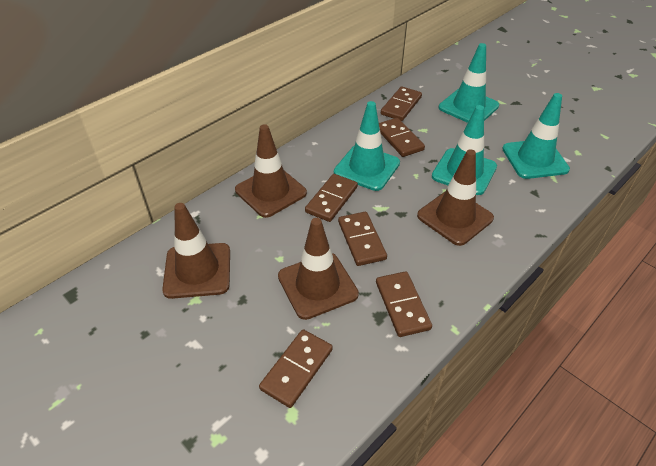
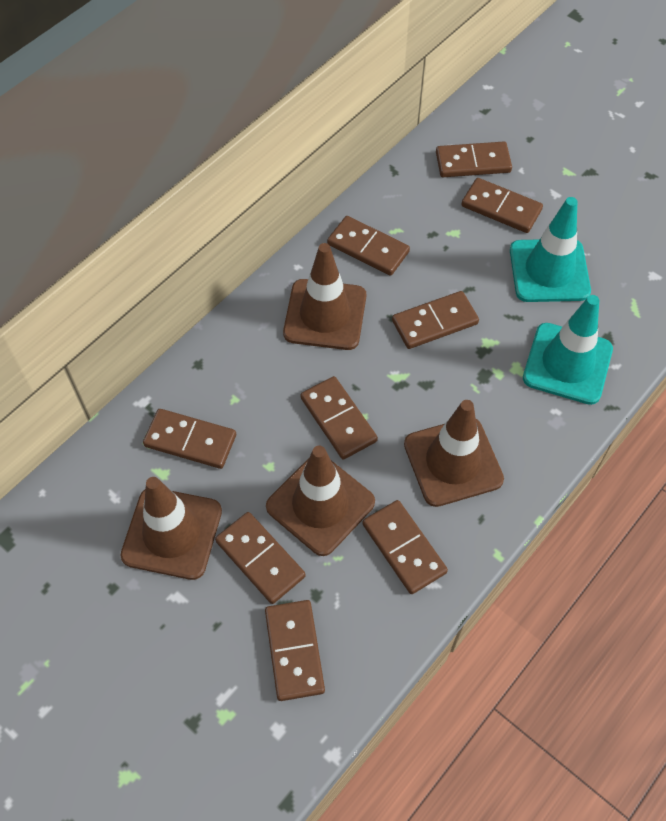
brown domino: [259,329,333,408] [305,174,358,222] [338,212,387,266] [376,271,432,337] [379,118,425,157] [381,86,422,121] = 6 -> [143,409,236,469] [215,512,306,604] [265,600,325,701] [300,376,378,460] [327,216,410,276] [362,500,448,594] [392,291,479,349] [436,142,512,177] [461,178,543,233] = 9
turquoise traffic cone: [334,101,400,191] [432,105,497,195] [439,43,499,123] [502,93,570,179] = 4 -> [510,197,591,302] [523,295,613,405] = 2

